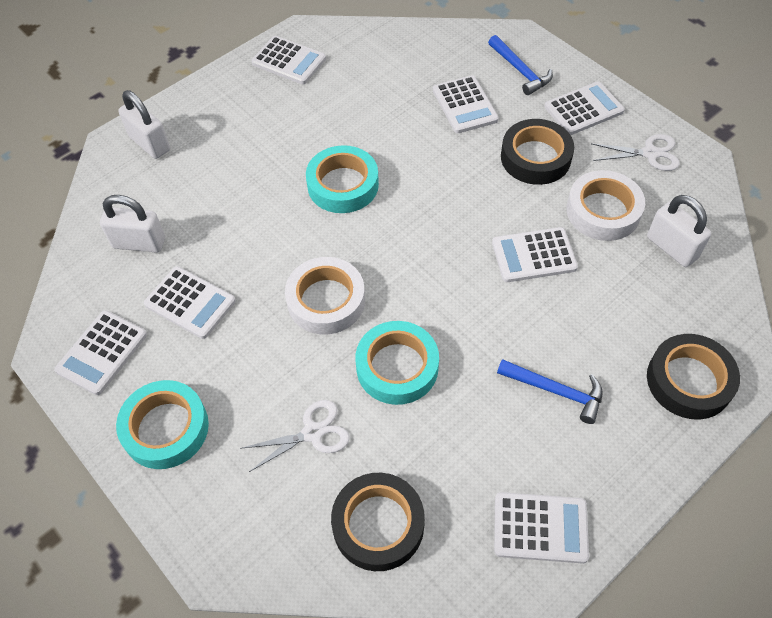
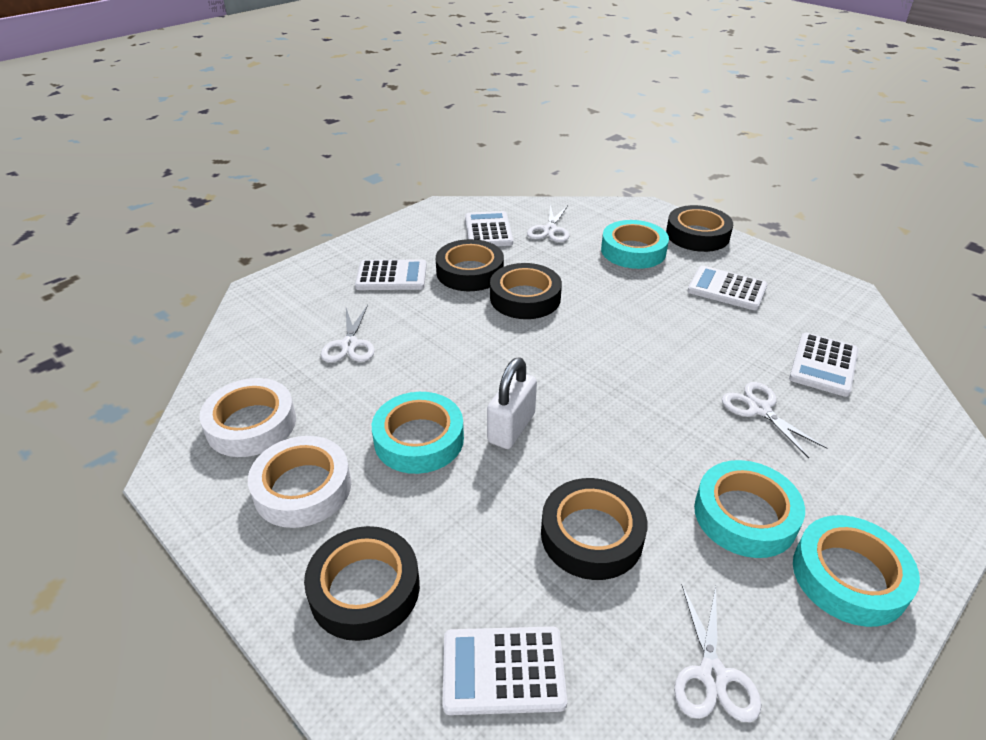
black tape: [331,473,425,571] [501,119,574,185] [647,334,740,420] = 3 -> [304,526,420,641] [436,239,504,291] [490,263,562,319] [541,478,647,580] [666,205,733,252] = 5
blue hammer: [488,35,553,95] [497,359,603,424] = 2 -> none = 0
turquoise tape: [116,380,209,469] [306,145,379,213] [355,321,439,405] = 3 -> [372,392,464,474] [601,220,669,269] [694,460,805,558] [793,515,920,627] = 4
white calculator: [54,310,147,395] [144,266,236,339] [251,36,326,84] [433,75,499,133] [492,227,578,282] [494,492,589,564] [545,82,625,135] = 7 -> [355,259,427,290] [442,626,567,715] [465,211,513,246] [688,266,768,310] [789,333,859,397] = 5
white padlock: [100,195,165,253] [118,90,170,159] [647,195,711,267] = 3 -> [487,357,537,449] = 1
white scissors: [240,400,350,472] [591,134,680,171] = 2 -> [321,305,375,363] [527,205,569,242] [674,585,761,722] [722,382,828,458] = 4

